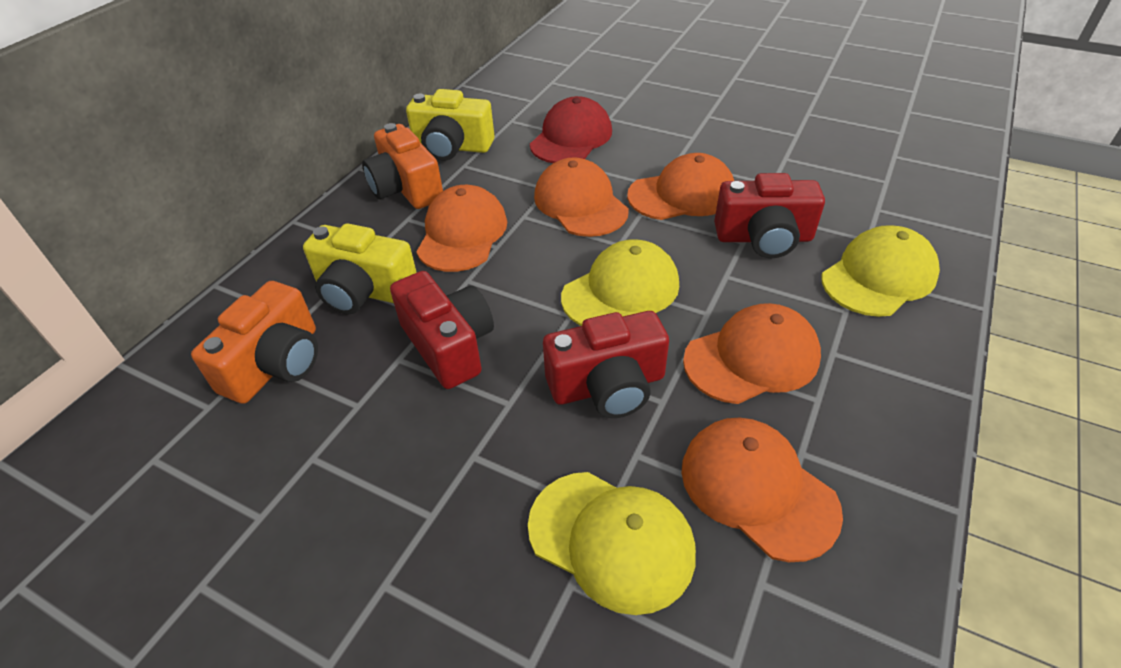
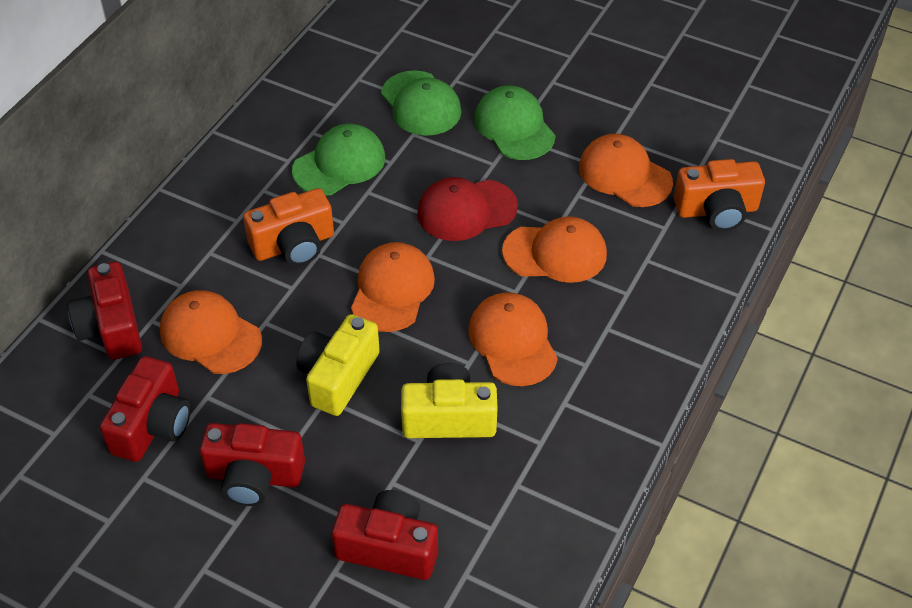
green cap: none = 0 -> [292,123,385,195] [381,70,462,136] [474,85,556,160] = 3
red camera: [390,271,494,389] [543,311,669,418] [714,173,825,258] = 3 -> [68,262,142,360] [100,356,190,462] [200,423,305,506] [331,490,438,580] = 4
yellow cap: [528,472,696,615] [561,239,679,326] [822,225,940,317] = 3 -> none = 0

